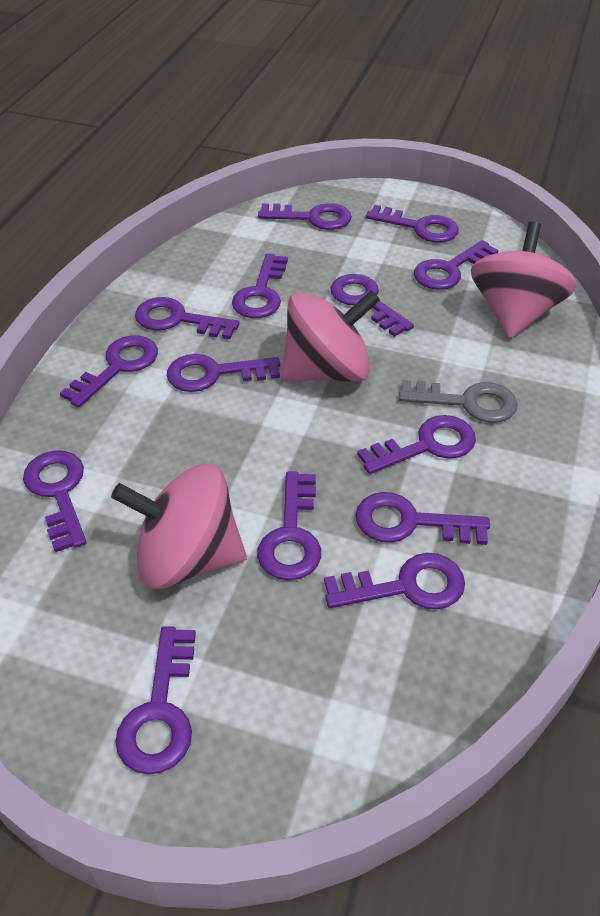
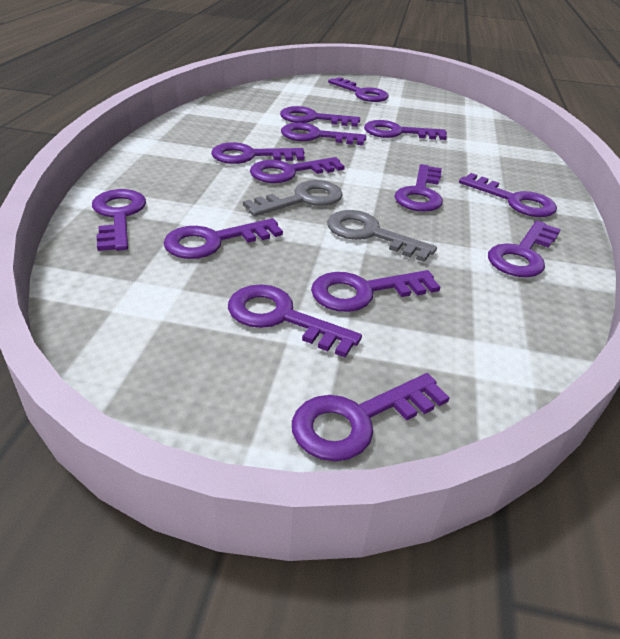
grey key: [399,380,518,423] = 1 -> [243,180,343,216] [327,210,437,262] = 2
pink spinning top: [111,464,247,589] [281,290,380,382] [471,222,576,339] = 3 -> none = 0

